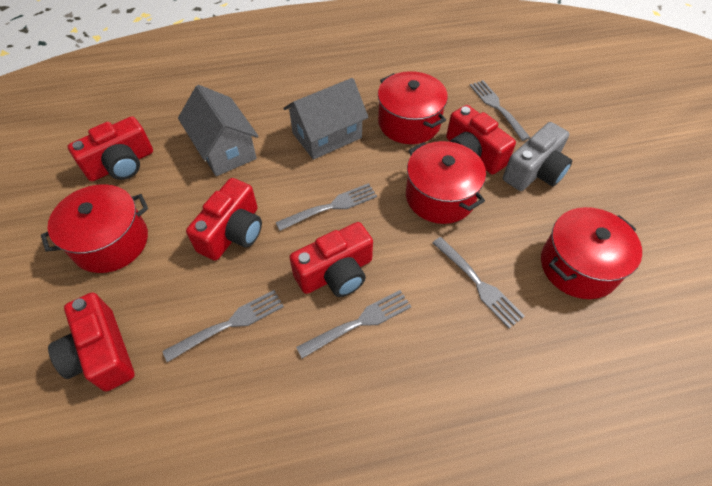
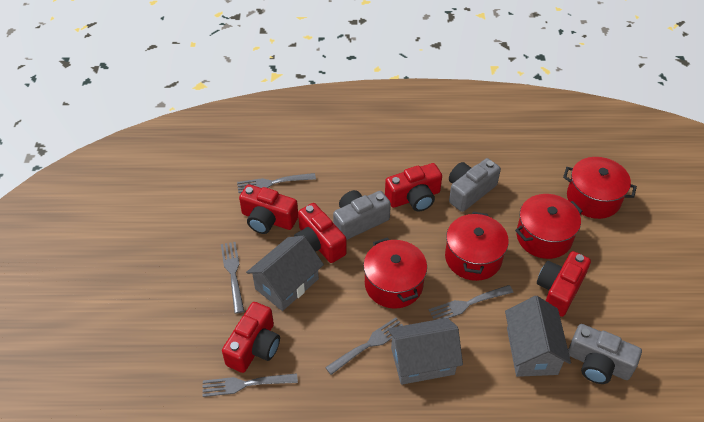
grey camera: [503,122,572,191] = 1 -> [333,190,391,240] [449,158,501,212] [568,324,642,384] = 3
grey house: [178,85,259,176] [284,78,369,160] = 2 -> [246,235,324,311] [388,318,463,385] [505,296,571,377] = 3

